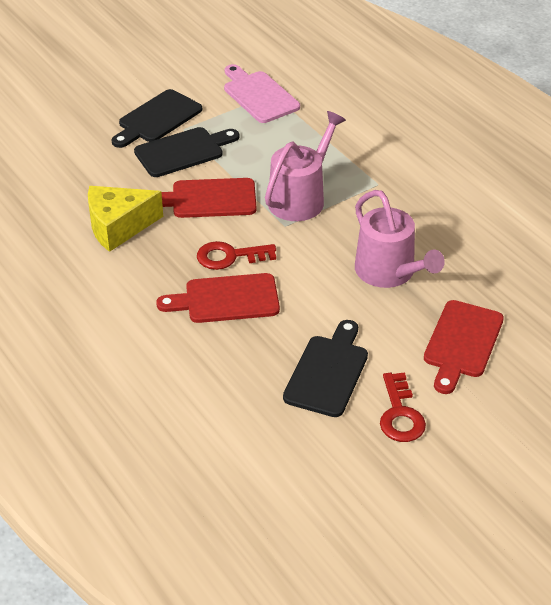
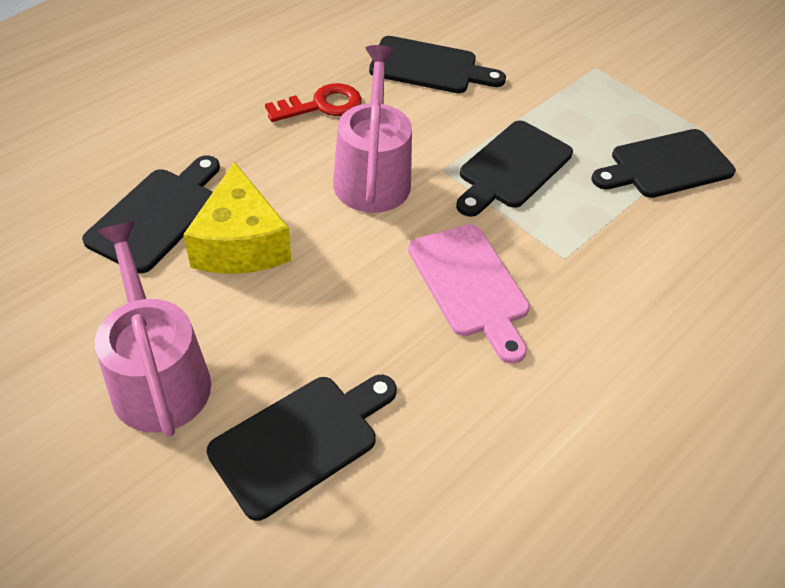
black cutting board: [112,89,202,148] [134,127,239,177] [283,320,368,417] = 3 -> [82,155,220,273] [207,375,397,521] [369,36,506,93] [456,121,573,217] [591,129,736,198] = 5
red cutting board: [156,273,280,323] [161,178,257,218] [424,300,504,394] = 3 -> none = 0
red key: [197,241,276,270] [380,372,426,442] = 2 -> [265,83,362,122] = 1

